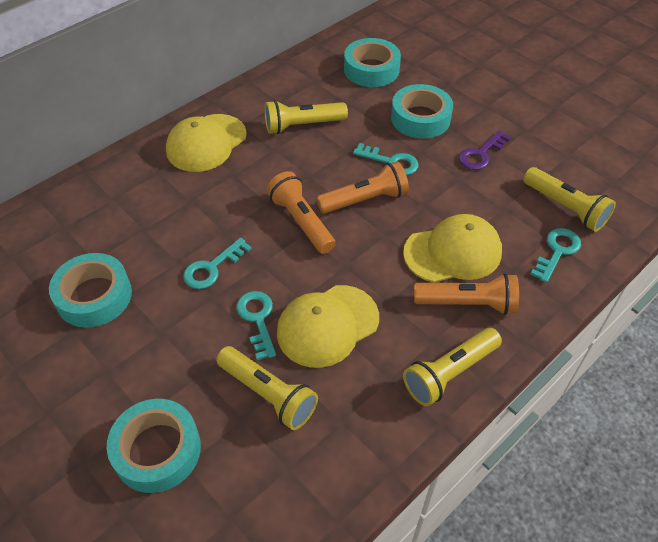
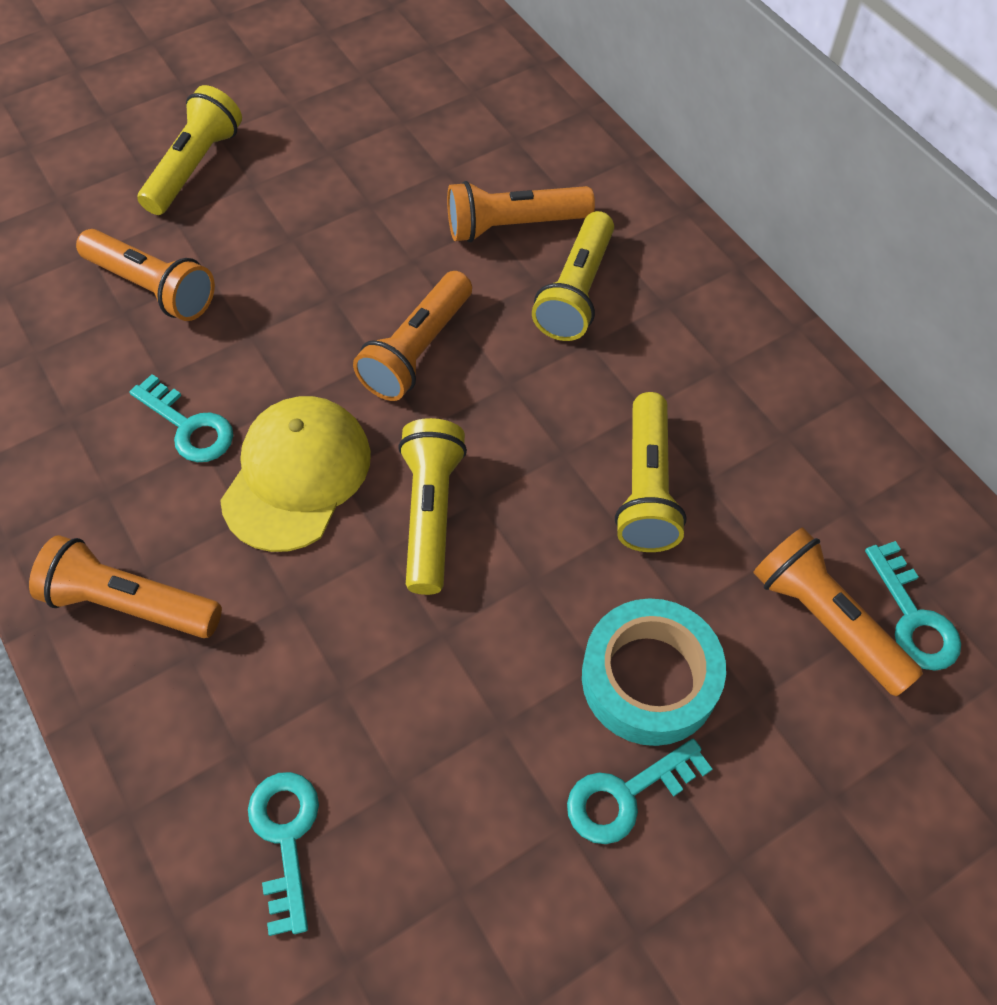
orange flashlight: [266,171,335,254] [316,161,409,214] [414,273,519,315] = 3 -> [29,535,222,638] [76,229,215,321] [353,271,472,401] [447,181,595,242] [753,527,923,696] = 5
purple key: [459,130,511,170] = 1 -> none = 0
turquoise tape: [49,253,132,328] [107,399,201,493] [344,38,401,87] [391,84,453,139] = 4 -> [582,598,726,746] = 1
yellow cap: [166,114,247,172] [277,285,379,368] [403,214,502,283] = 3 -> [220,396,371,552] = 1

